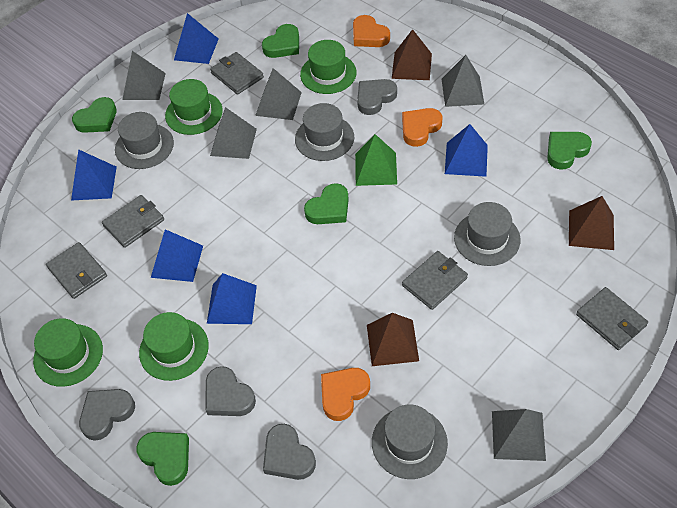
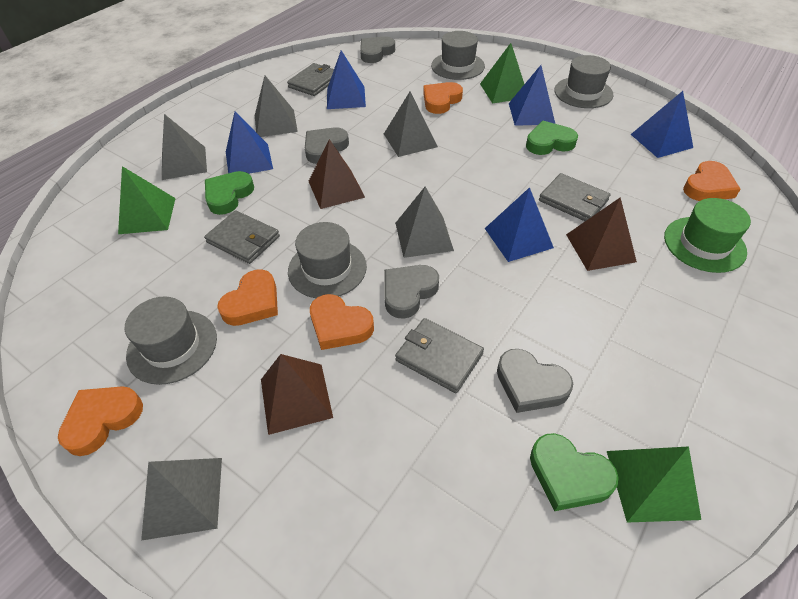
green hat: [33,318,103,387] [139,312,209,381] [165,79,223,135] [300,40,357,94] = 4 -> [664,198,751,273] = 1
green heart: [72,97,117,133] [136,432,189,486] [262,24,299,58] [304,183,349,224] [547,132,592,170] = 5 -> [205,171,254,215] [526,121,578,155] [530,433,619,511] = 3
green pyramid: [355,134,397,186] = 1 -> [118,166,176,234] [480,43,524,104] [607,446,701,523] = 3
grey wallet: [46,242,107,299] [102,195,164,248] [210,52,264,95] [402,251,468,310] [576,287,648,350] = 5 -> [204,210,280,264] [287,63,334,96] [395,318,484,393] [539,173,610,221] = 4
orange heart: [321,368,370,421] [353,15,390,47] [402,108,442,147] = 3 -> [58,386,143,456] [217,269,278,326] [310,294,374,350] [423,82,463,114] [683,161,741,201] = 5

